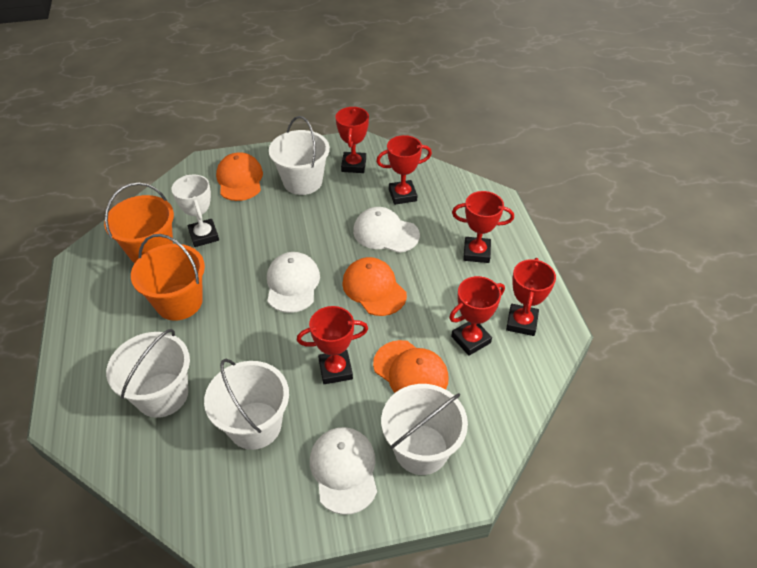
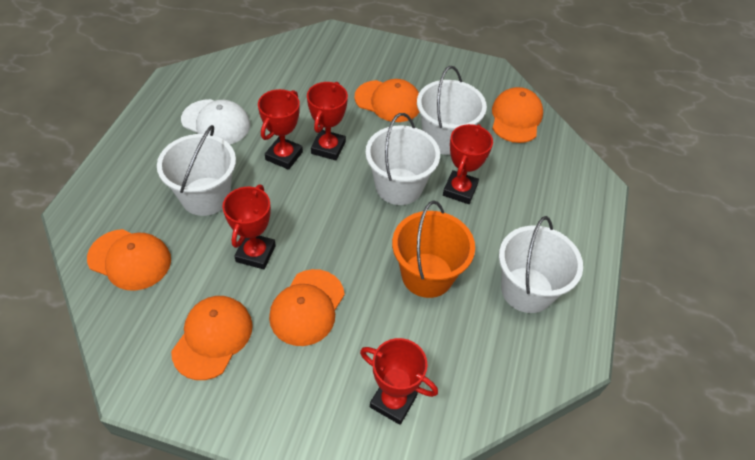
orange bucket: [104,182,174,264] [131,234,205,321] = 2 -> [392,201,475,298] = 1
orange cap: [216,152,263,201] [342,257,407,316] [373,340,448,393] = 3 -> [87,229,171,291] [171,296,253,380] [269,269,345,346] [355,79,420,122] [492,87,543,143] = 5
red trophy: [297,306,368,384] [336,107,369,173] [376,135,432,205] [449,276,505,356] [452,191,514,263] [506,258,556,336] = 6 -> [223,185,276,269] [258,89,303,170] [307,82,348,161] [360,338,438,425] [443,124,493,204] = 5
white cap: [267,252,320,313] [310,427,377,515] [353,207,420,253] = 3 -> [181,99,250,144] = 1
white trophy: [171,175,219,247] = 1 -> none = 0

